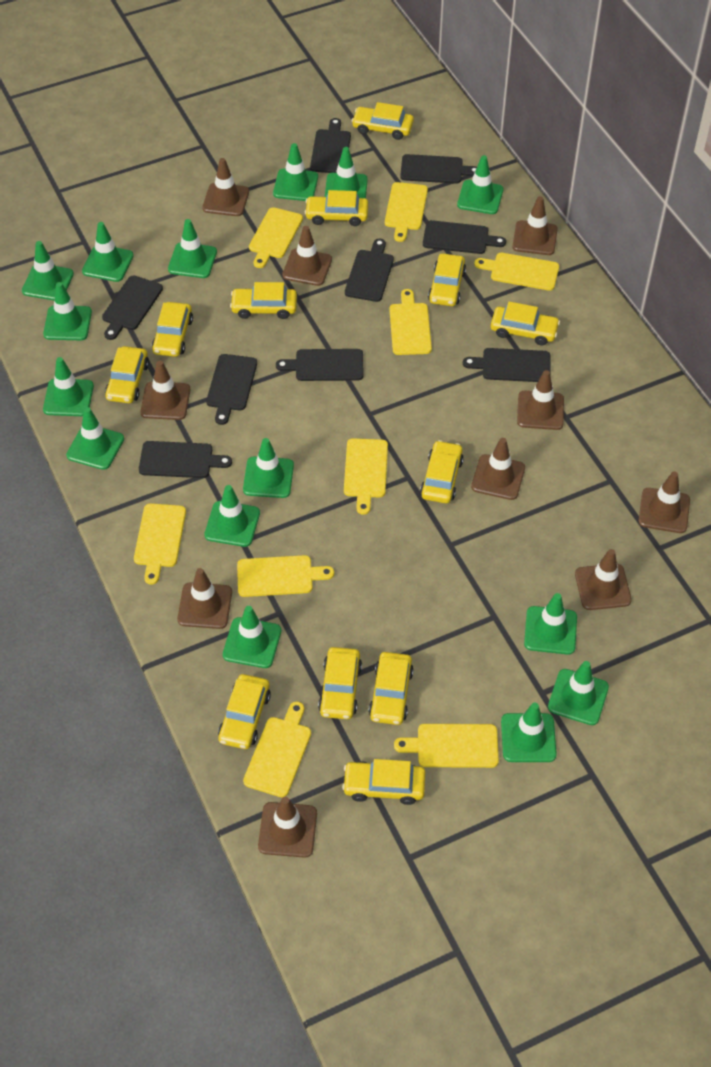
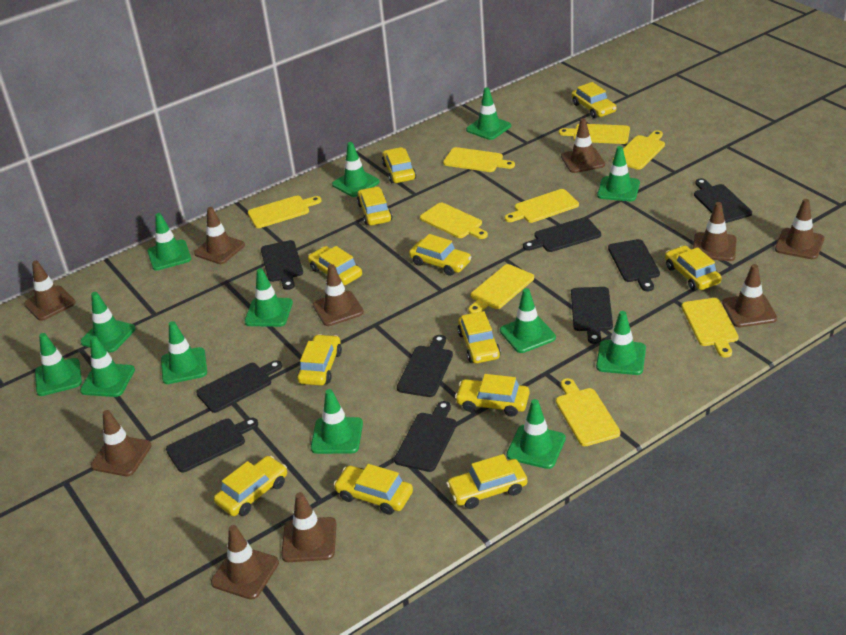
green traffic cone: [22,241,74,300] [43,282,92,340] [43,357,94,416] [66,407,124,470] [82,222,134,282] [168,219,217,278] [204,485,260,547] [223,606,281,668] [243,438,294,498] [273,143,318,201] [325,147,368,198] [457,155,504,214] [501,703,557,762] [524,593,577,655] [548,661,609,725] = 15 -> [35,333,82,396] [80,292,136,353] [80,336,135,397] [147,213,191,270] [161,321,207,384] [244,268,293,327] [311,389,363,454] [332,142,380,197] [466,87,511,140] [500,288,556,353] [507,399,566,469] [596,311,646,375] [597,146,640,201] = 13

